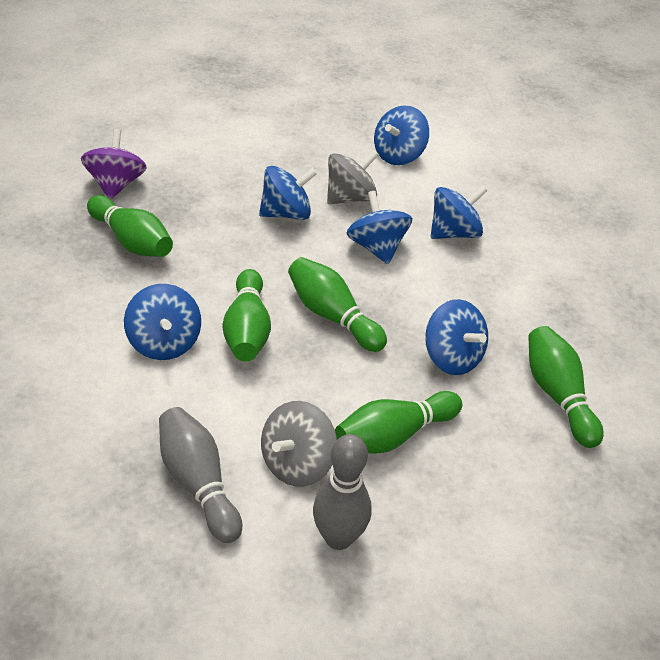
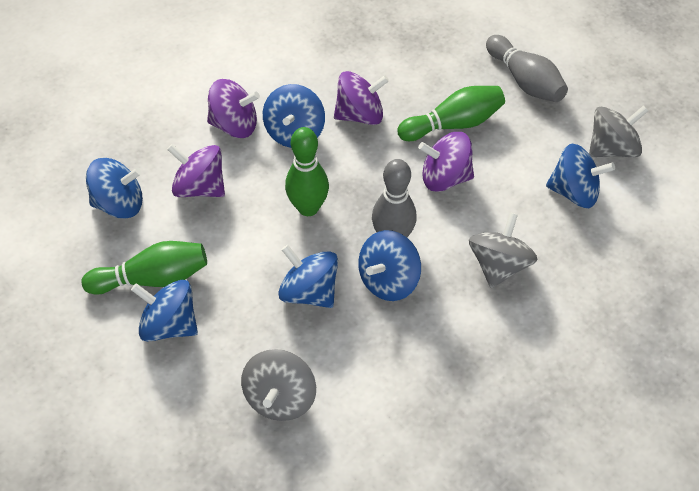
green bowling pin: [87,195,173,257] [223,269,271,361] [288,257,387,352] [335,391,462,454] [528,326,604,448] = 5 -> [82,241,207,295] [285,127,329,216] [397,86,505,141] = 3
grey spinning top: [261,401,337,487] [327,150,379,204] = 2 -> [241,349,316,421] [469,212,538,288] [589,105,648,157] = 3
purple spinning top: [81,129,147,200] = 1 -> [167,144,225,197] [207,79,260,138] [334,71,389,125] [418,132,474,192] = 4

